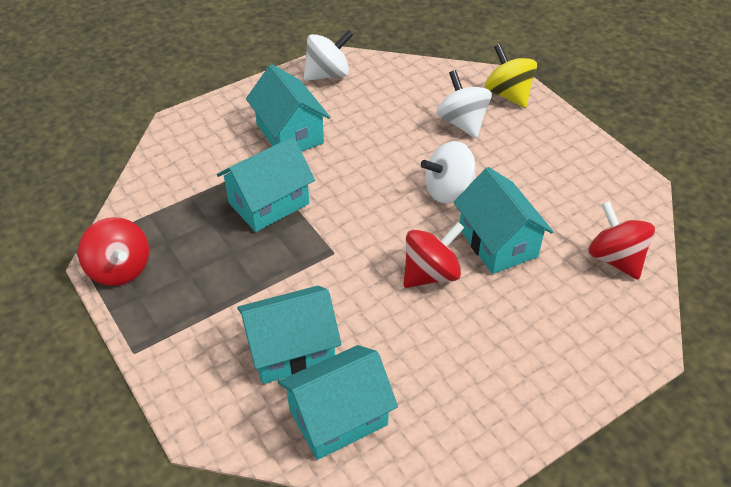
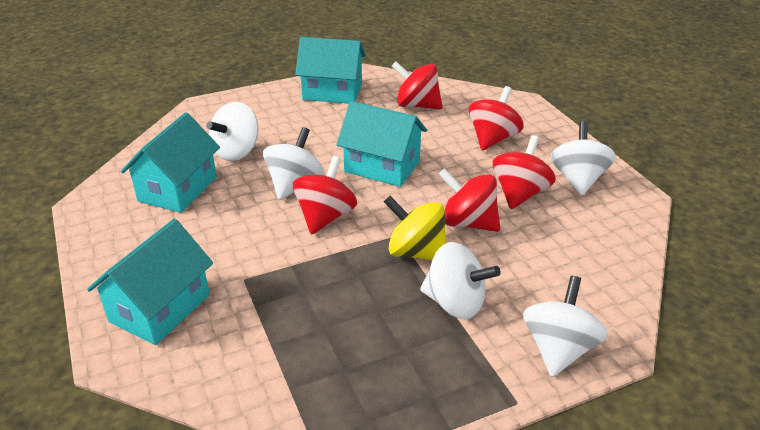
red spinning top: [78,217,149,286] [403,222,464,288] [588,201,655,280] = 3 -> [293,156,357,235] [392,61,443,109] [438,168,500,232] [469,86,524,151] [493,135,556,209] = 5
turquoise house: [217,137,315,232] [237,286,342,384] [246,64,330,152] [278,345,398,460] [454,167,554,274] = 5 -> [87,219,213,345] [121,112,220,213] [295,37,366,104] [336,101,427,187] = 4
white spinning top: [304,30,353,81] [421,141,476,203] [436,70,492,138] = 3 -> [206,102,258,161] [263,127,324,200] [420,242,501,319] [523,276,608,377] [550,121,616,196] = 5

